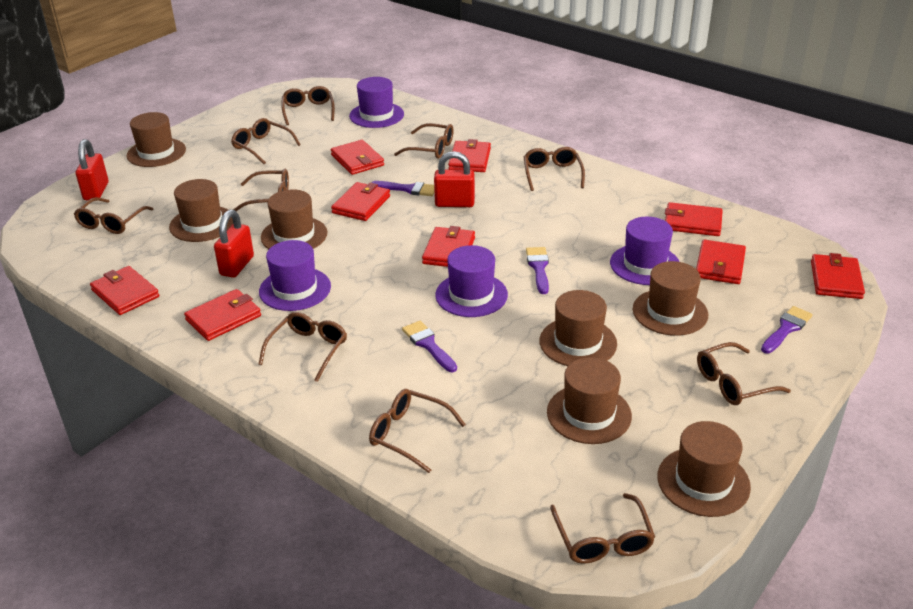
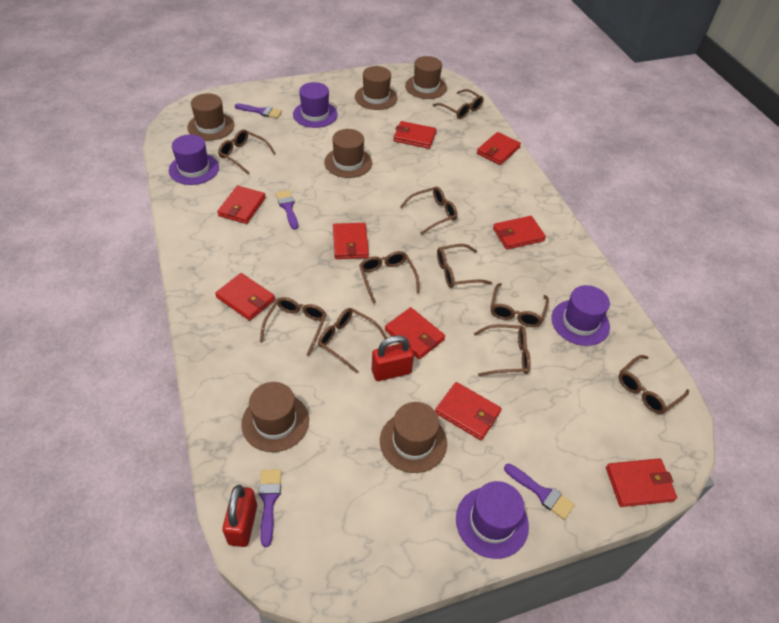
brown hat: [126,112,186,167] [169,179,233,242] [261,189,327,249] [539,290,617,366] [547,357,632,444] [633,261,708,336] [657,421,751,517] = 7 -> [187,93,234,141] [241,382,309,452] [324,129,372,178] [355,66,398,110] [380,402,447,473] [405,56,447,99] = 6
red padlock: [76,139,109,200] [214,210,254,278] [434,151,475,207] = 3 -> [222,484,257,547] [372,335,414,381] = 2

